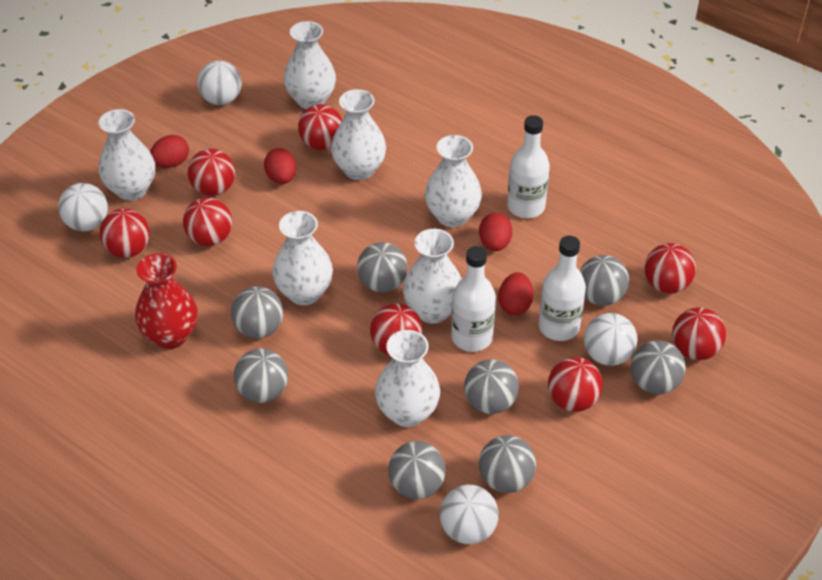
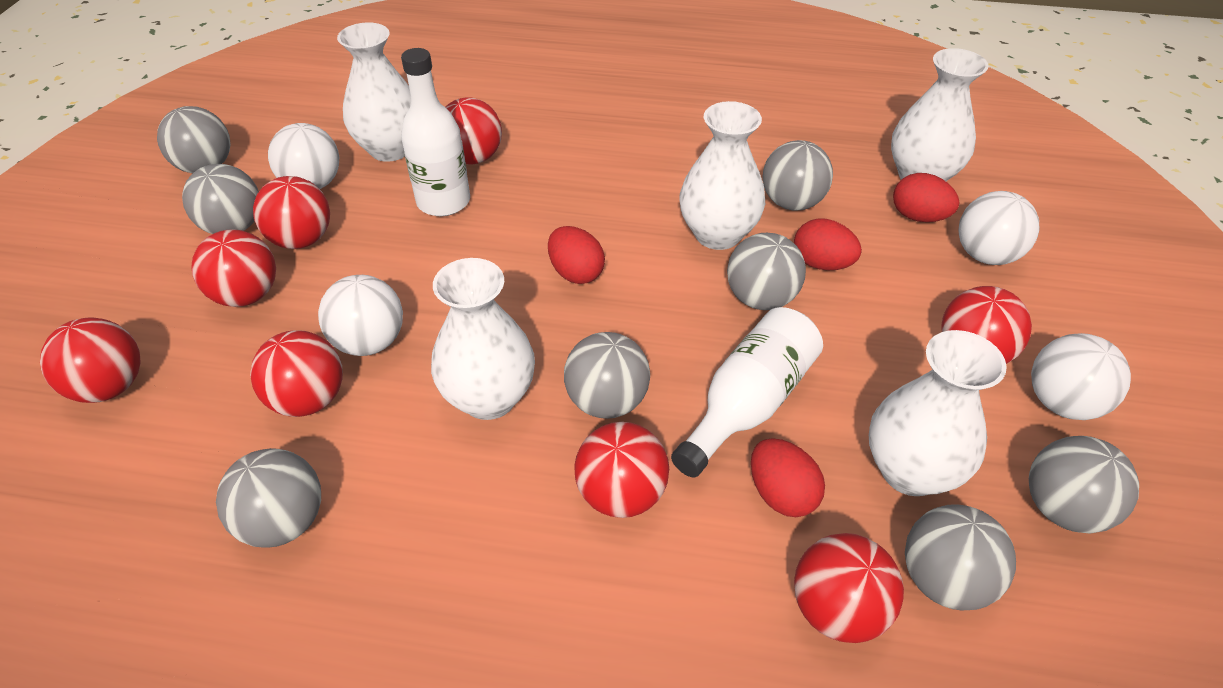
red vase: [135,253,198,349] = 1 -> none = 0
white bottle: [451,246,496,352] [507,115,550,218] [538,236,586,341] = 3 -> [401,48,470,216] [671,307,823,477] = 2
white vase: [99,109,155,201] [272,211,333,305] [284,21,336,109] [331,89,386,180] [375,330,440,427] [403,229,462,324] [425,135,482,227] = 7 -> [337,22,411,162] [431,258,535,420] [679,101,765,250] [869,330,1007,496] [891,48,989,181] = 5

